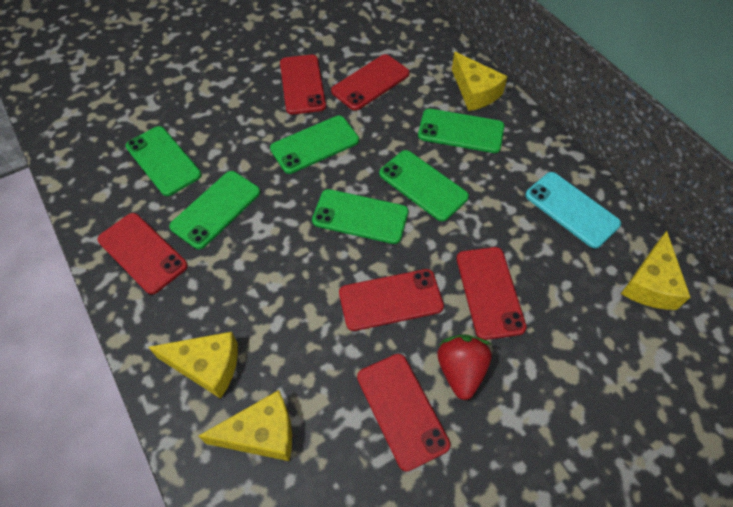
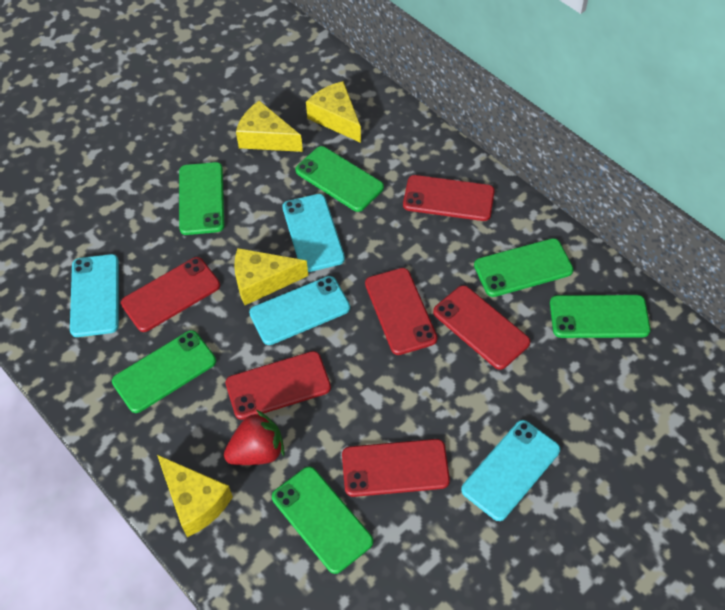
turquoise phone: [525,172,621,249] = 1 -> [70,254,119,337] [249,276,350,345] [282,194,345,272] [461,420,560,521] = 4

